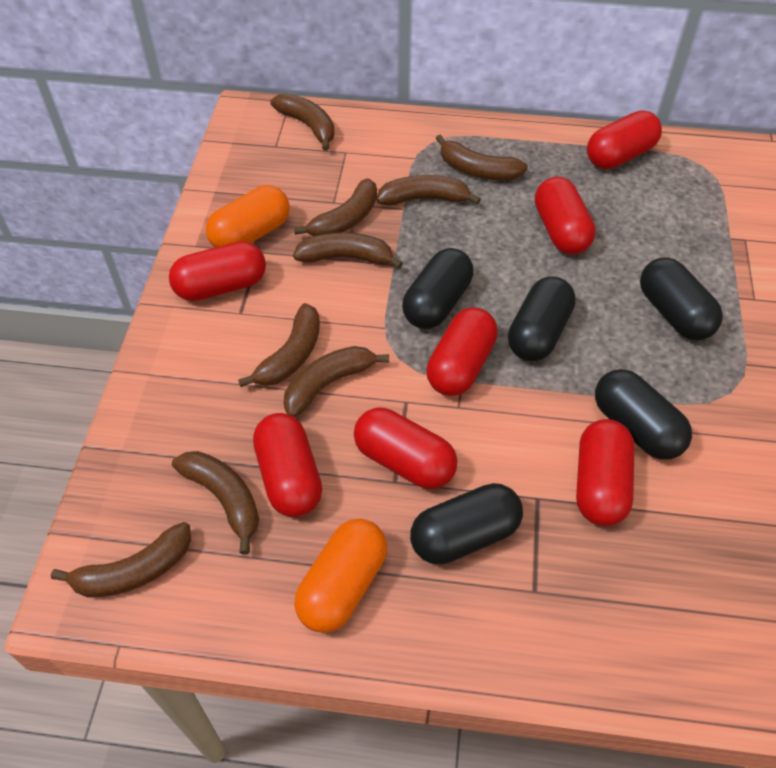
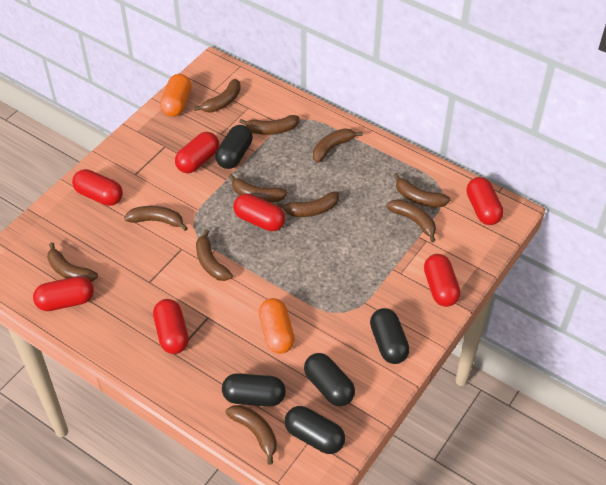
brown banana: [51,522,191,598] [172,451,259,555] [238,303,320,387] [271,93,335,151] [283,346,389,417] [293,232,403,269] [294,178,377,236] [376,175,481,206] [436,134,528,180] = 9 -> [47,242,98,282] [124,206,188,231] [194,79,241,113] [196,229,233,281] [225,405,277,465] [228,174,288,202] [239,115,299,135] [277,191,339,217] [313,128,363,163] [386,199,436,242] [394,173,451,208] = 11

